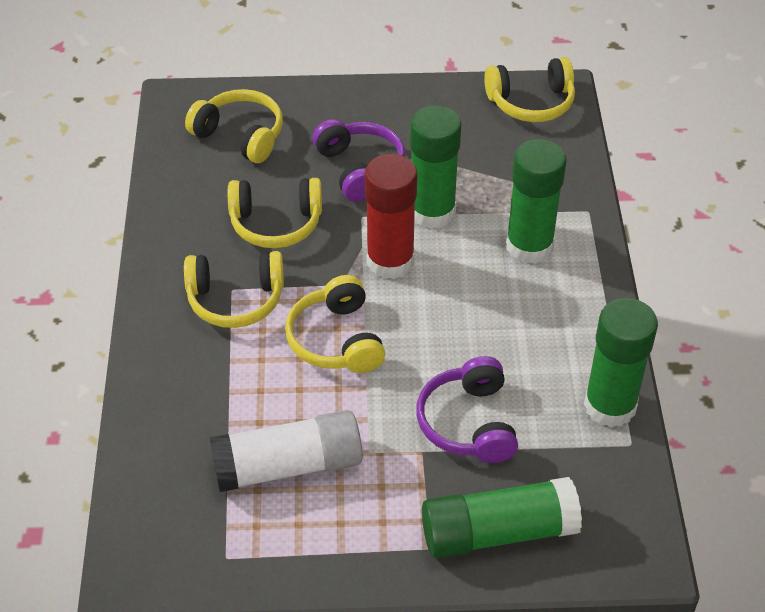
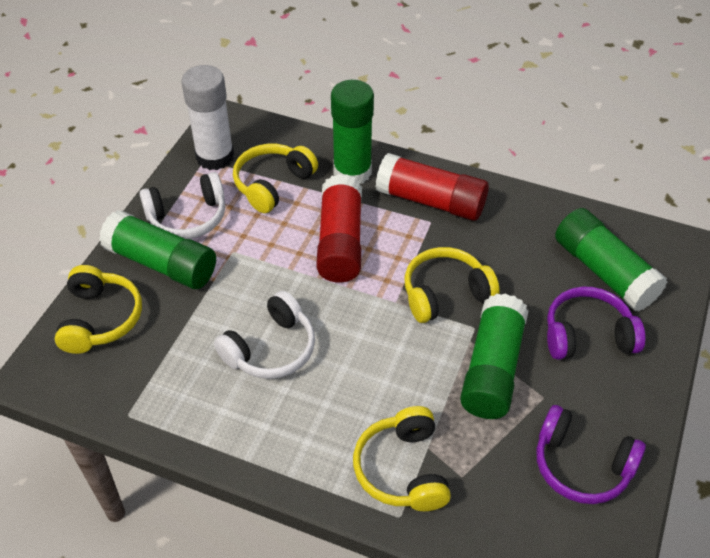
red glue stick: [365,154,417,279] = 1 -> [316,174,362,283] [375,153,489,221] = 2
white headphones: none = 0 -> [140,172,225,239] [214,291,315,379] = 2
yellow headphones: [184,251,284,328] [185,89,283,163] [228,178,322,248] [285,275,385,373] [484,57,575,122] = 5 -> [55,265,142,354] [233,144,318,213] [353,406,451,511] [404,247,500,323] = 4

